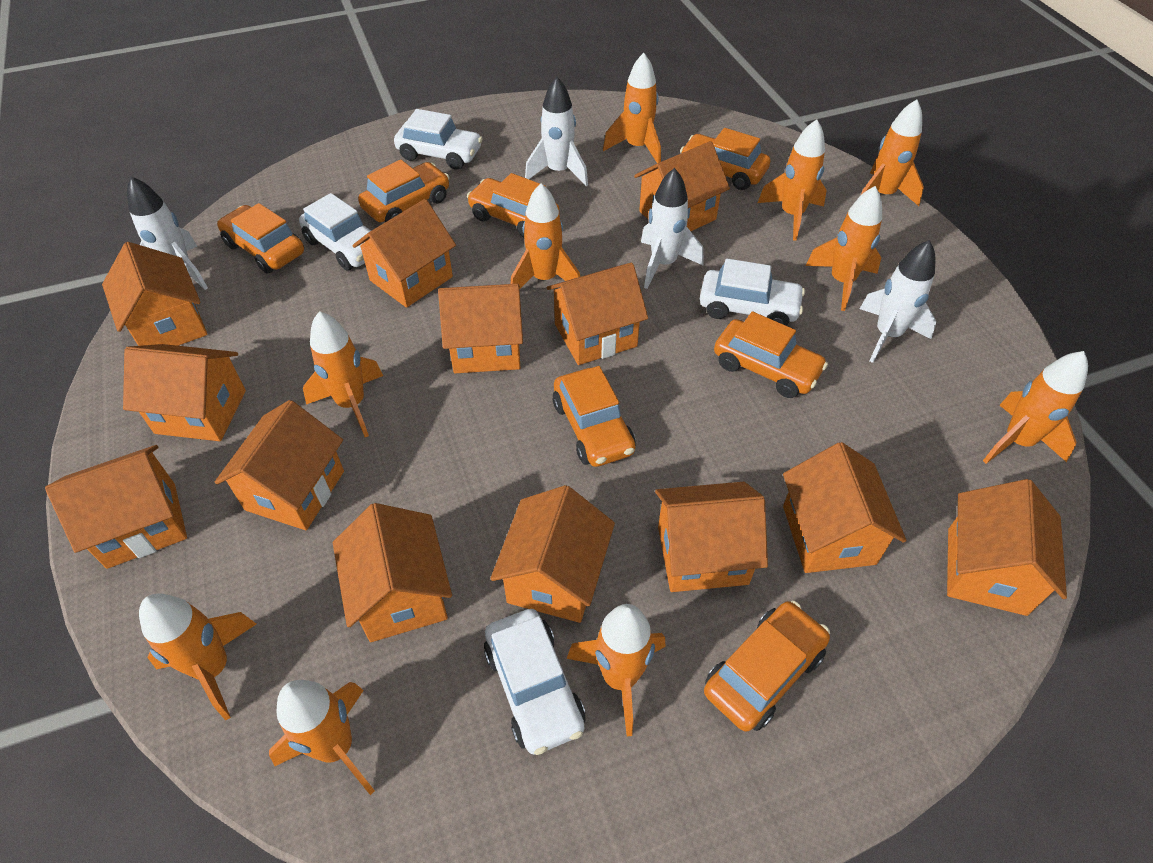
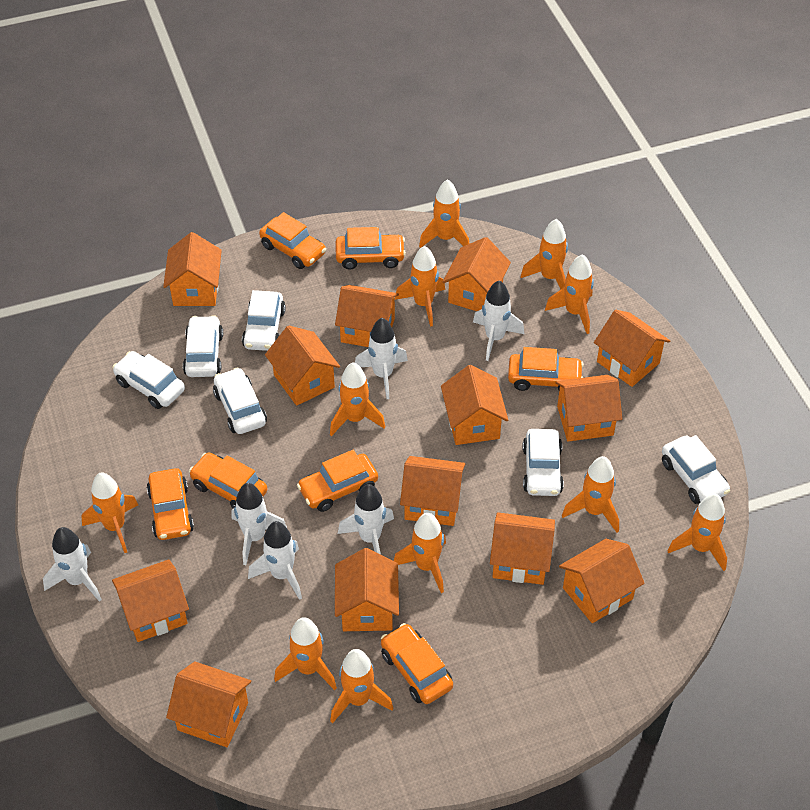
orange rocket: [139,594,256,720] [269,680,375,795] [303,311,383,437] [511,183,580,289] [567,604,666,737] [603,53,661,163] [758,119,827,241] [805,186,882,311] [860,99,924,206] [983,351,1088,464] = 10 -> [82,473,138,553] [274,617,337,690] [330,362,385,436] [330,649,393,724] [394,513,446,593] [395,246,445,327] [419,179,469,248] [521,219,568,289] [545,254,594,334] [562,456,619,533] [668,494,727,571] = 11
white car: [299,193,371,271] [394,109,483,170] [484,609,585,755] [700,258,805,326] = 4 -> [112,351,185,409] [183,315,223,377] [213,367,267,434] [242,290,286,351] [522,429,564,496] [662,435,730,504] = 6
white rocket: [127,176,208,290] [525,76,588,186] [641,168,703,289] [860,240,936,363] = 4 -> [43,527,102,602] [232,483,287,565] [248,521,302,600] [338,484,394,555] [355,318,408,399] [473,280,524,361] = 6

